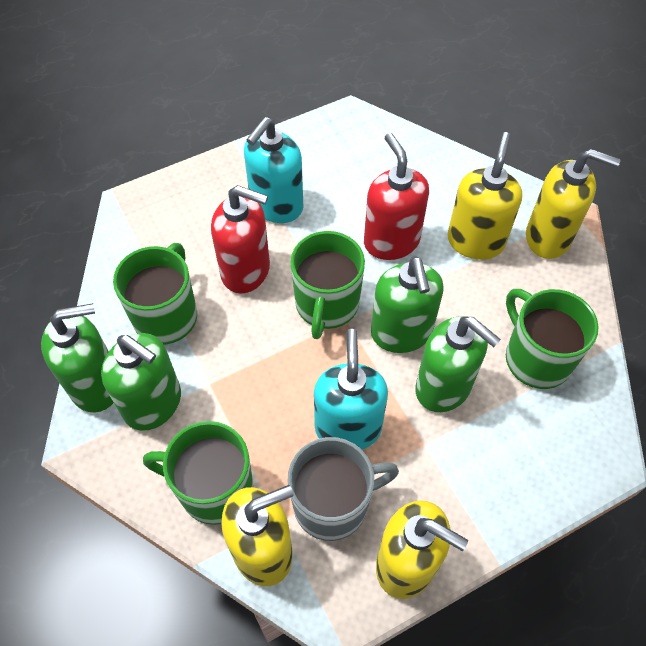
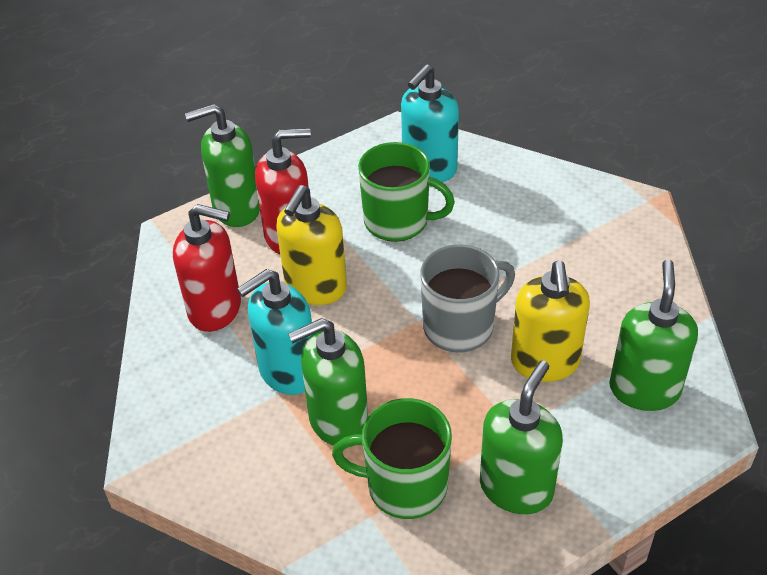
green mug: [113,243,197,344] [143,421,253,525] [290,231,365,339] [506,289,599,389] = 4 -> [332,398,452,519] [358,142,455,242] = 2
yellow soap dispenser: [221,485,294,586] [376,500,468,599] [447,132,522,260] [526,149,621,259] = 4 -> [276,185,347,305] [511,261,590,382] = 2

